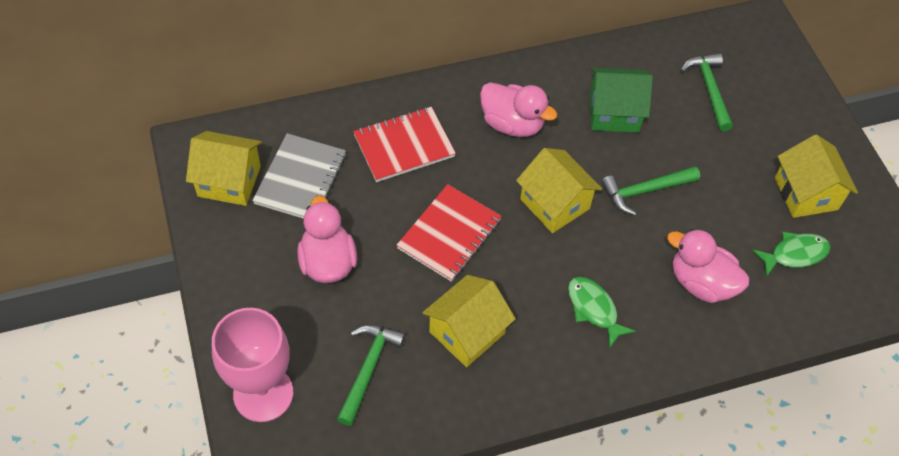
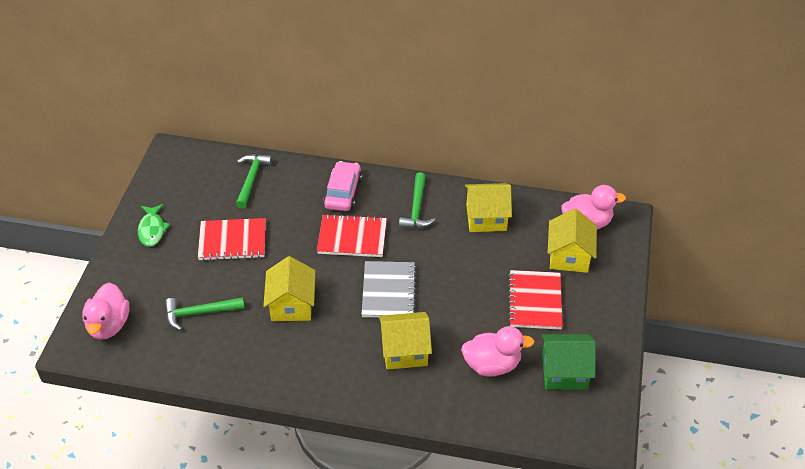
green fish: [568,277,636,348] [752,232,831,277] = 2 -> [138,204,170,247] = 1
pink car: none = 0 -> [323,161,362,211] = 1
pink goblet: [212,308,293,422] = 1 -> none = 0
red notebook: [353,107,456,182] [396,184,502,281] = 2 -> [198,218,266,261] [317,214,387,257] [508,270,563,330] = 3

